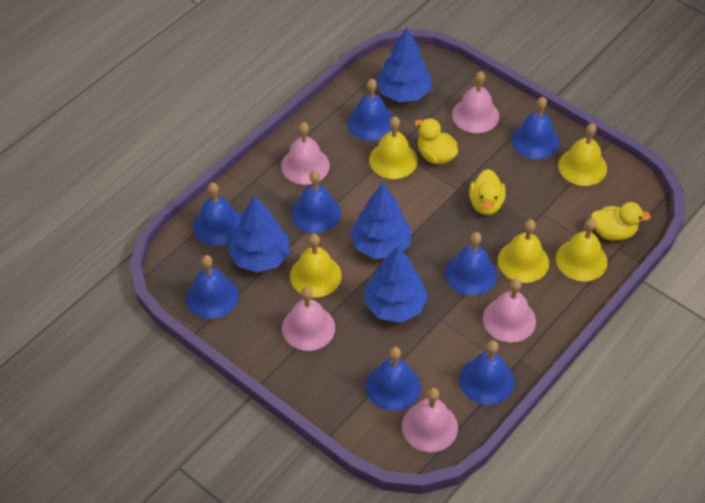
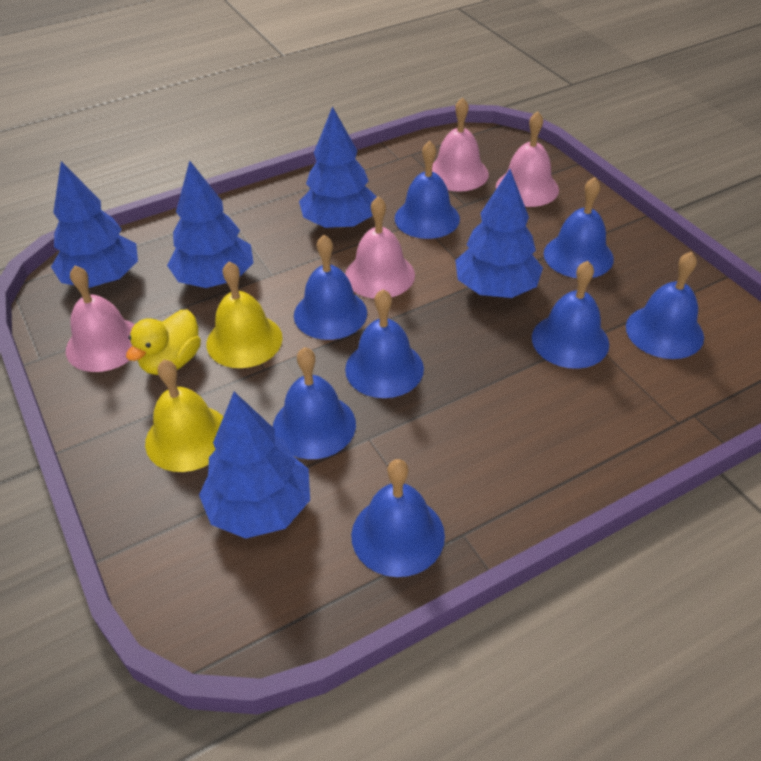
blue tree: [228,196,290,273] [350,183,411,259] [365,246,428,323] [376,28,432,102] = 4 -> [51,161,138,288] [167,161,254,288] [199,392,310,539] [299,106,377,228] [455,169,543,298] = 5
pink bell: [281,122,330,185] [282,287,335,351] [402,388,458,452] [452,71,499,133] [483,279,536,343] = 5 -> [66,266,135,372] [345,197,415,299] [432,97,489,192] [496,111,559,207] = 4
yellow bell: [290,234,342,297] [369,117,418,179] [498,219,549,283] [556,218,607,281] [558,123,607,186] = 5 -> [145,360,224,472] [207,262,283,368] = 2
yellow duck: [414,118,458,164] [469,169,506,215] [591,202,651,241] = 3 -> [126,309,201,375] = 1

